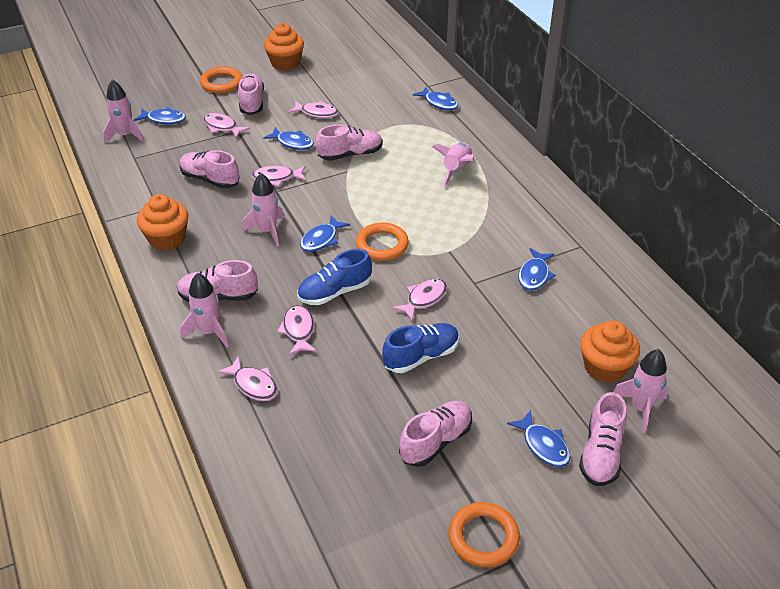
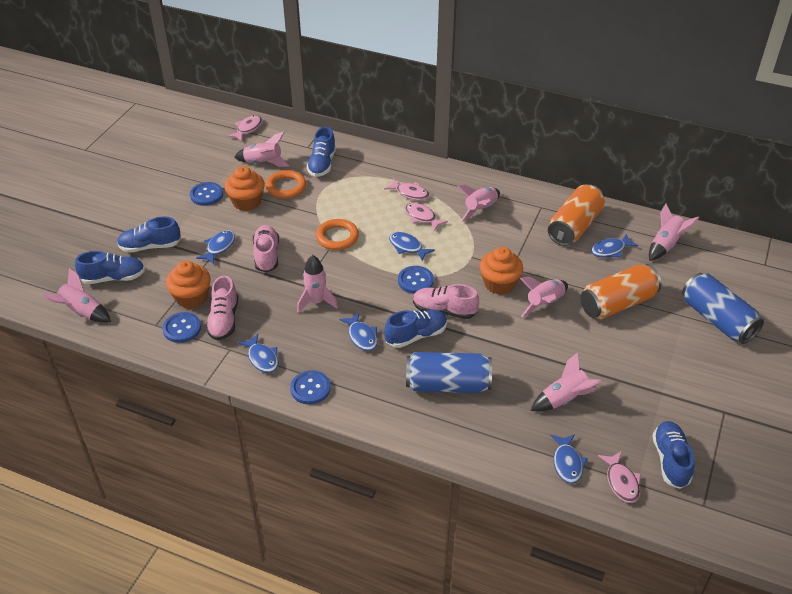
blue button: none = 0 -> [162,312,201,343] [190,182,223,206] [290,370,331,405] [398,266,434,294] = 4
blue can: none = 0 -> [406,352,492,393] [682,273,764,344] = 2
blue shoe: [297,249,372,305] [382,323,459,373] = 2 -> [75,251,145,284] [117,217,181,253] [307,127,336,177] [384,310,447,348] [652,421,695,489] = 5
orange can: none = 0 -> [548,184,605,246] [580,264,662,319] = 2
orange ring: [200,66,243,93] [356,222,409,261] [449,502,520,567] = 3 -> [266,170,306,199] [316,219,359,250] = 2
pink fish: [203,113,250,138] [217,355,278,401] [251,166,306,187] [277,305,317,355] [288,101,339,118] [392,279,447,321] = 6 -> [227,115,262,141] [384,179,429,201] [405,203,448,232] [598,451,641,503] = 4
pink rocket: [103,79,145,143] [180,273,229,347] [242,173,284,247] [432,142,475,187] [613,349,669,433] = 5 -> [42,267,111,323] [234,132,290,167] [297,255,338,313] [457,185,500,222] [520,276,568,317] [531,352,601,412] [649,204,700,261] = 7
pink shoe: [177,260,258,302] [180,150,239,189] [238,73,264,115] [316,125,383,161] [399,401,472,467] [579,392,627,486] = 6 -> [206,276,238,341] [253,225,279,272] [413,284,479,319] = 3

